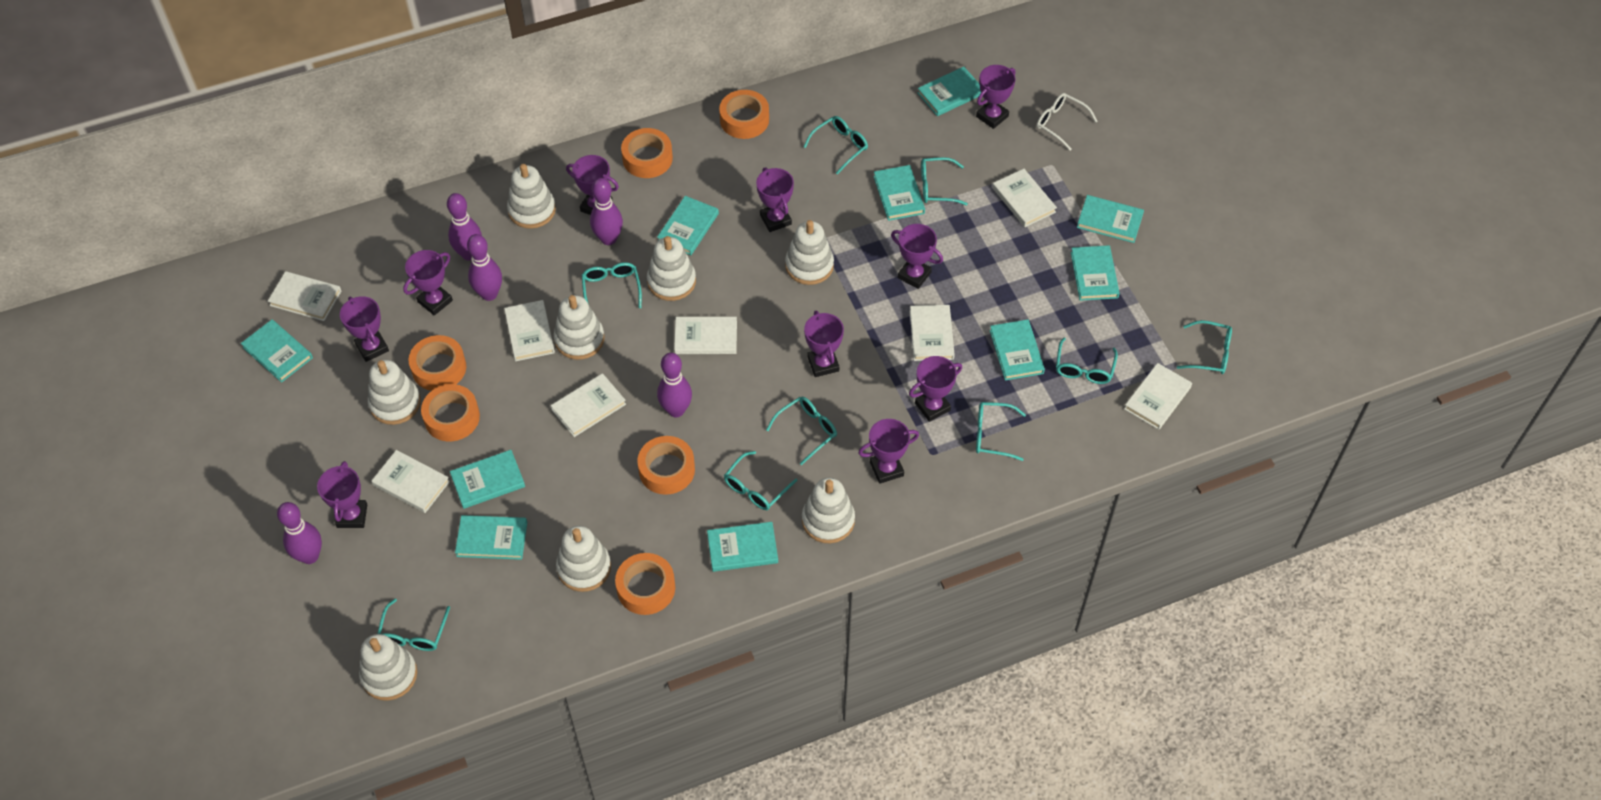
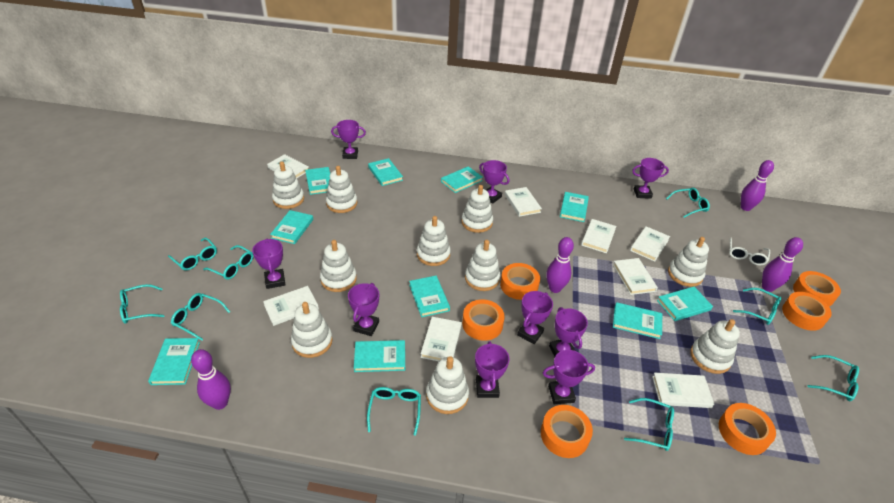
purple bowling pin: [277,502,322,564] [447,193,482,260] [467,234,502,301] [590,178,623,245] [657,353,692,417] = 5 -> [191,349,231,410] [546,237,574,293] [741,160,774,211] [762,237,803,292] = 4
purple trophy: [317,461,367,528] [340,296,389,362] [403,250,453,315] [566,155,619,215] [756,167,794,232] [804,311,844,377] [858,419,919,484] [891,224,943,289] [909,356,962,422] [976,65,1016,129] = 10 -> [252,239,285,289] [331,120,366,159] [348,283,379,336] [475,341,509,398] [479,160,509,204] [517,291,553,344] [543,350,595,404] [549,307,588,356] [632,158,669,199] = 9
white stacking toy: [359,634,417,701] [368,360,421,425] [507,164,556,229] [554,295,604,360] [556,526,611,592] [647,236,696,301] [785,220,834,285] [802,478,855,543] = 8 -> [272,161,304,209] [291,302,332,358] [320,240,357,292] [326,166,357,213] [417,216,451,266] [426,356,469,414] [462,185,493,233] [465,240,500,291] [668,237,709,287] [690,319,740,374] = 10

